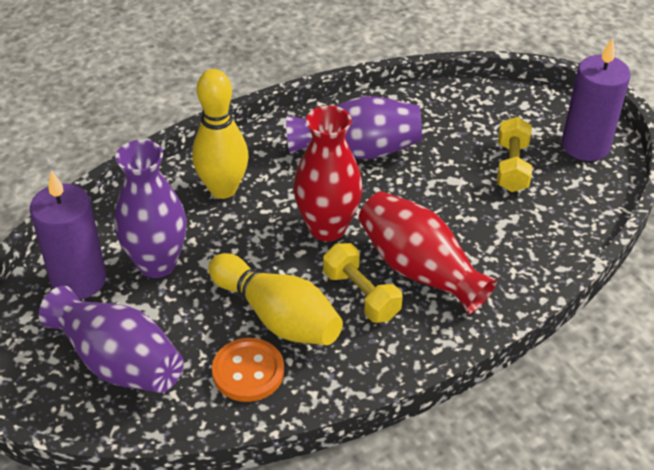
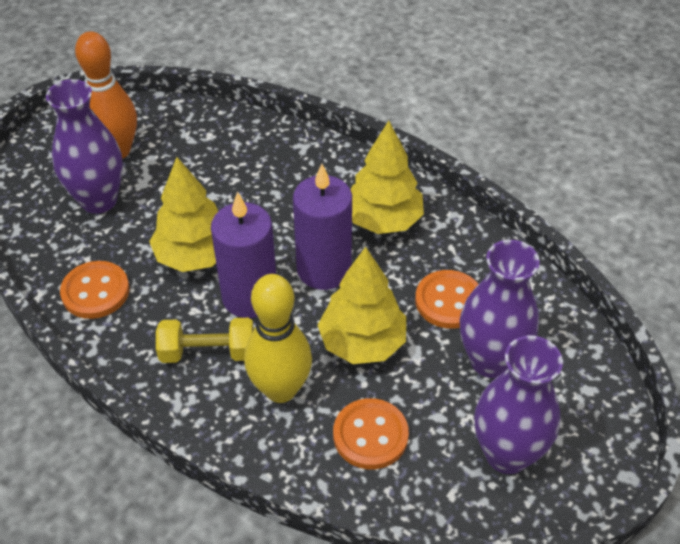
orange bowling pin: none = 0 -> [75,32,137,159] = 1
orange button: [212,338,284,402] = 1 -> [60,261,129,319] [333,398,409,469] [415,270,478,329] = 3
red vase: [293,105,363,241] [358,191,497,314] = 2 -> none = 0
yellow bowling pin: [192,69,249,199] [208,253,343,345] = 2 -> [244,274,312,403] = 1
yellow dumbbell: [323,243,403,323] [497,117,532,192] = 2 -> [156,318,254,363] = 1
yellow tree: none = 0 -> [149,157,218,272] [318,247,406,364] [351,121,424,234] = 3

